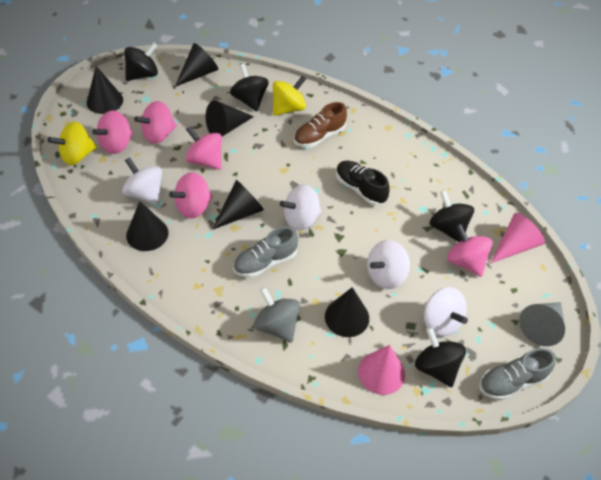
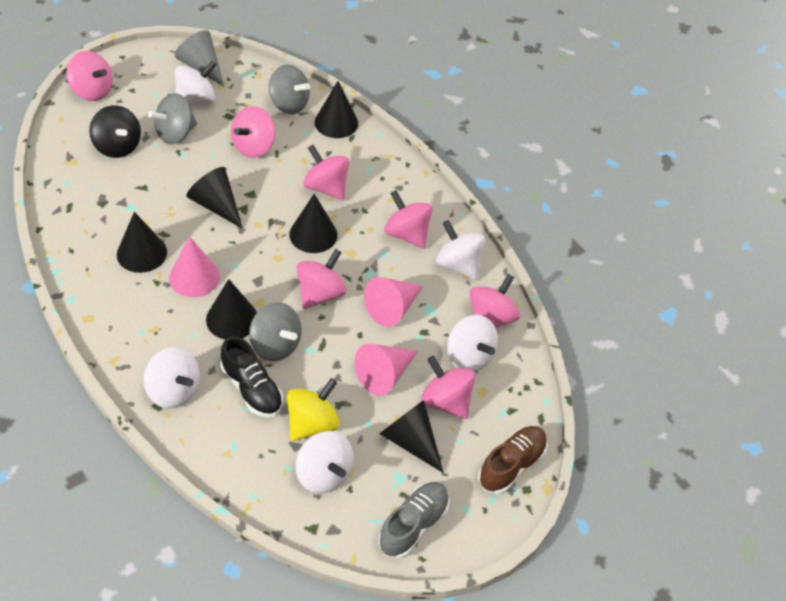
black spinning top: [124,42,158,81] [230,64,269,111] [415,327,466,387] [429,190,474,242] = 4 -> [89,105,141,158] = 1
grey shoe: [233,227,298,278] [479,348,556,401] = 2 -> [378,482,450,559] = 1
grey spinning top: [254,287,300,343] = 1 -> [148,93,197,145] [249,303,302,361] [269,64,310,114] = 3
pink cone: [358,345,405,395] [491,213,545,263] = 2 -> [169,236,220,297] [355,344,418,396] [364,277,423,327] = 3
pink spinning top: [92,110,133,154] [134,101,177,144] [169,172,212,218] [186,126,222,170] [447,224,493,277] = 5 -> [66,51,113,101] [231,106,275,158] [296,249,347,309] [303,145,349,201] [384,190,432,249] [421,356,475,419] [469,274,520,328] = 7
white spinning top: [122,157,162,205] [280,185,322,230] [367,240,410,289] [424,287,468,337] = 4 -> [144,347,200,409] [175,61,216,105] [295,431,354,493] [436,220,485,280] [447,315,498,372] = 5
yellow spinning top: [48,121,97,165] [273,75,306,116] = 2 -> [287,378,340,441] = 1

